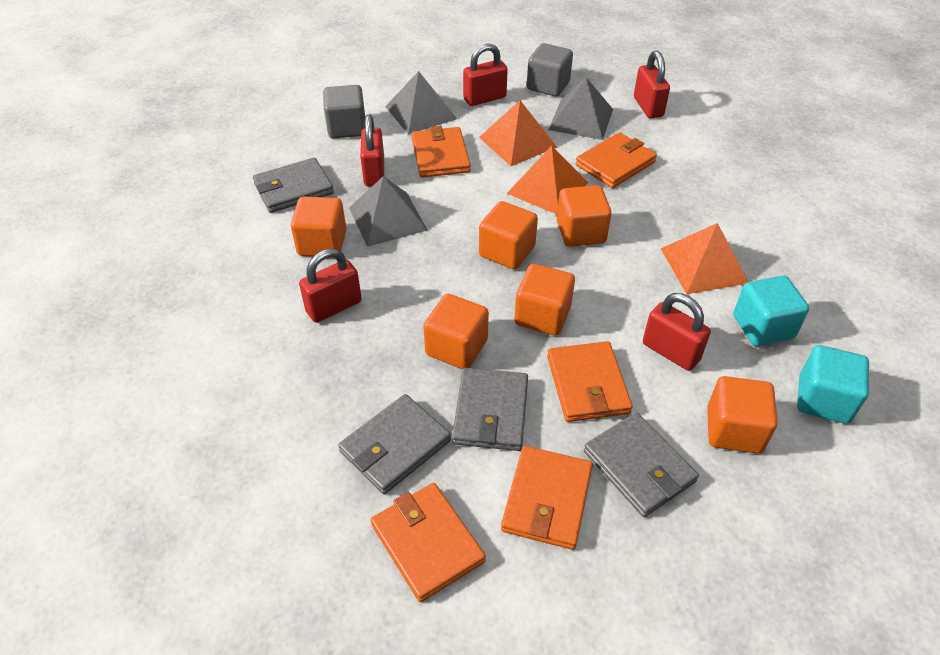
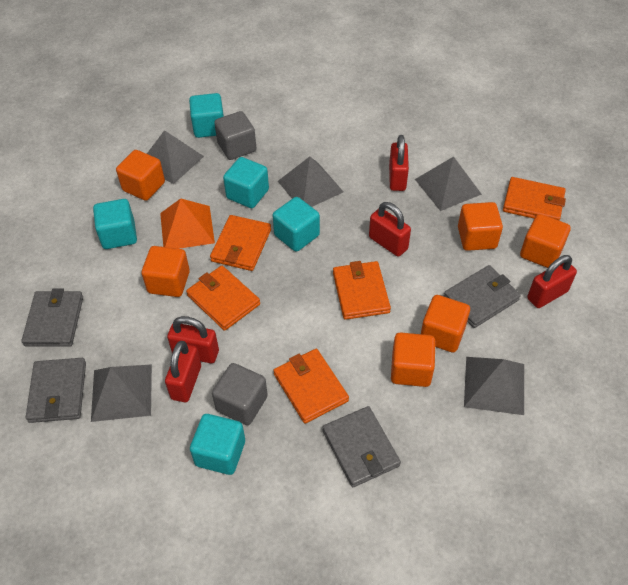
grey pyramid: [349,176,427,247] [385,71,457,134] [549,78,613,140] = 3 -> [91,364,152,422] [147,130,204,184] [278,157,343,207] [415,157,482,211] [464,357,524,415] = 5
orange pyramid: [479,100,557,166] [506,146,588,214] [661,223,748,294] = 3 -> [160,198,215,249] = 1
turquoise cube: [733,275,809,346] [797,345,869,424] = 2 -> [93,199,137,249] [189,93,224,138] [190,414,245,475] [223,157,269,208] [273,197,320,252] = 5

